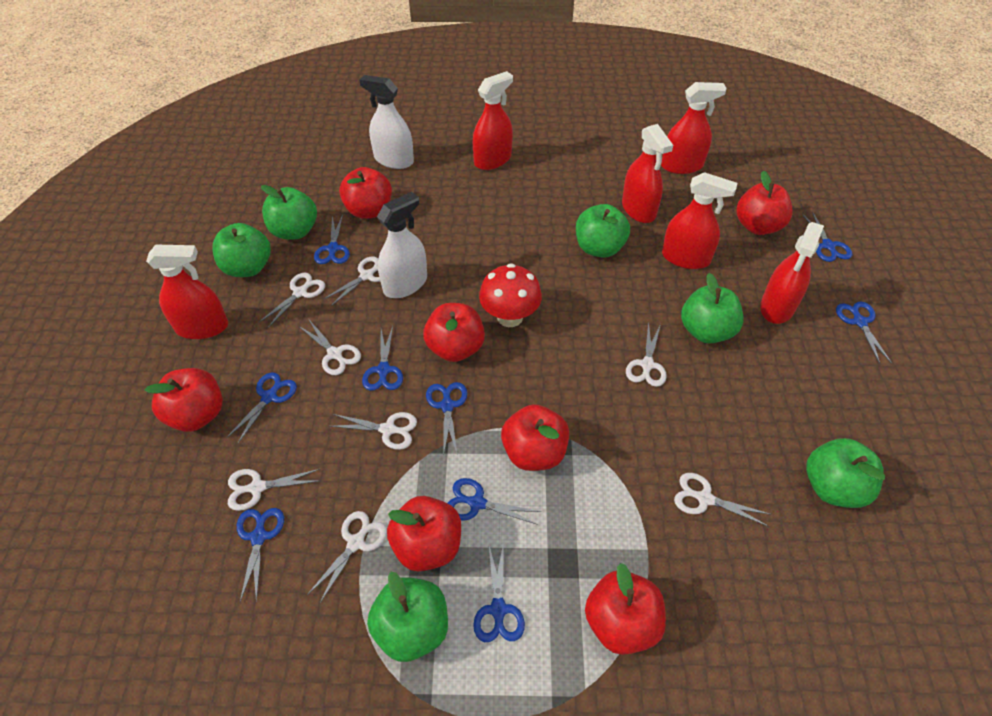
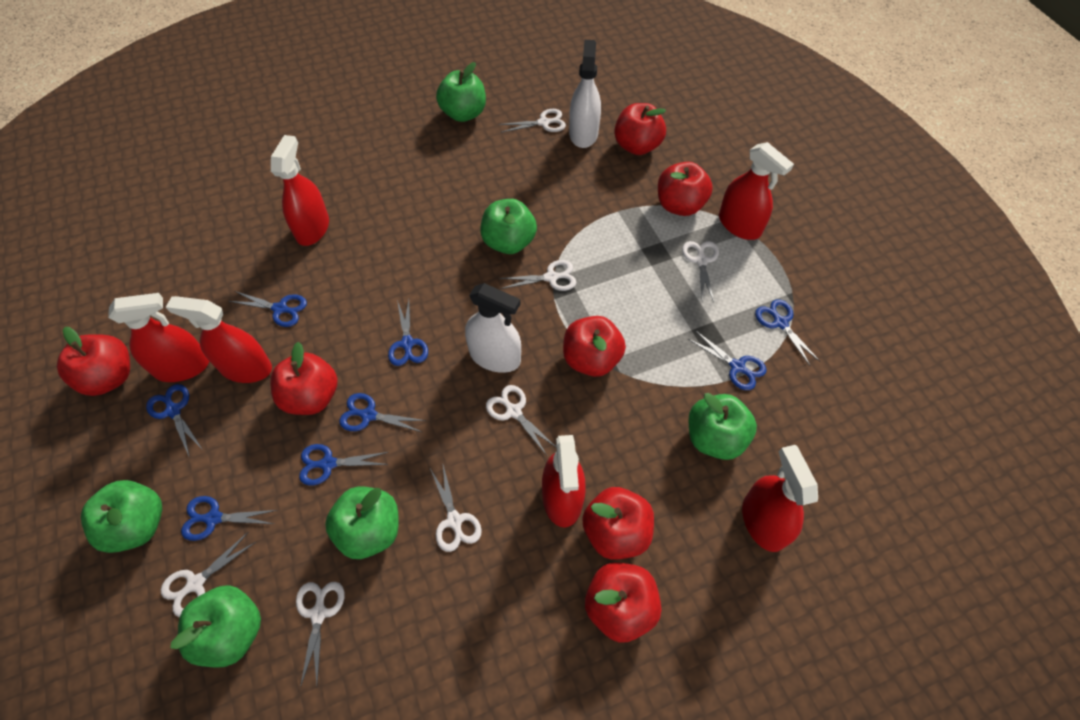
blue scissors: [226,373,297,444] [237,508,284,602] [314,215,350,264] [362,326,403,391] [426,382,467,456] [447,478,541,525] [473,542,525,642] [802,211,852,262] [836,302,892,364] = 9 -> [146,384,203,458] [181,496,277,541] [229,291,307,327] [299,444,389,485] [339,393,427,432] [388,300,428,366] [688,330,767,390] [755,299,821,365] = 8
red mushroom: [479,263,542,327] = 1 -> none = 0
white scissors: [228,469,320,511] [259,273,325,328] [299,320,361,375] [307,511,387,604] [323,256,380,306] [330,412,417,450] [626,321,667,387] [674,473,770,527] = 8 -> [161,532,256,617] [296,582,345,688] [430,465,482,552] [486,385,557,455] [499,109,566,132] [499,260,576,291] [682,241,719,302] = 7

